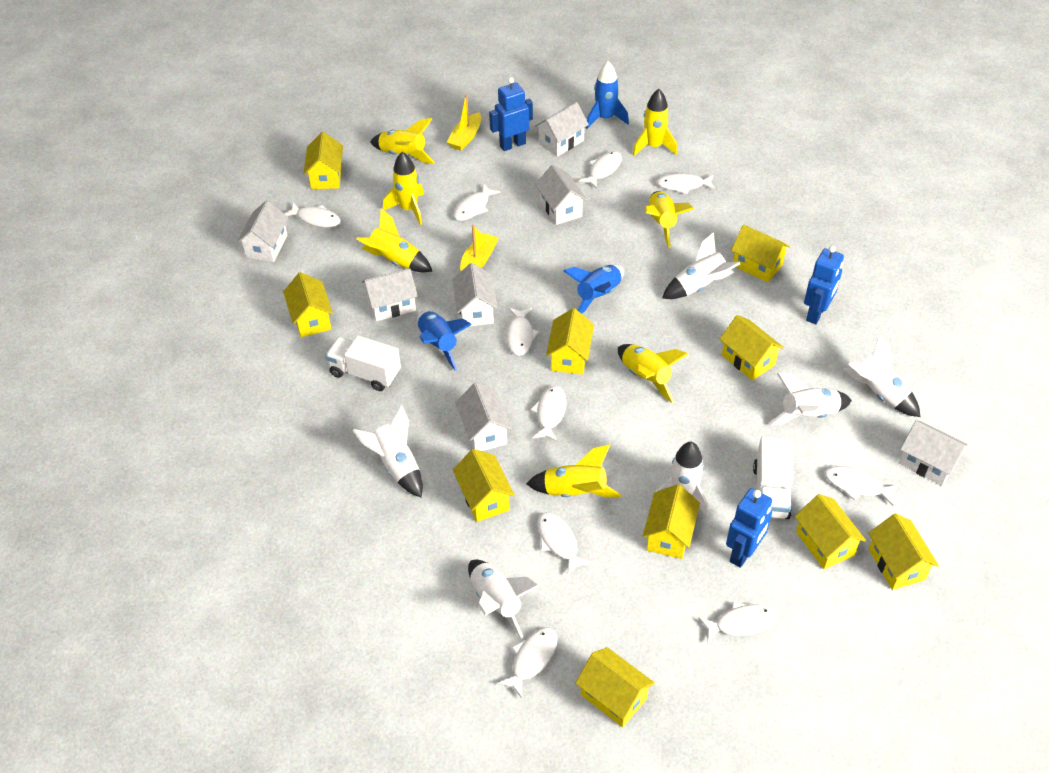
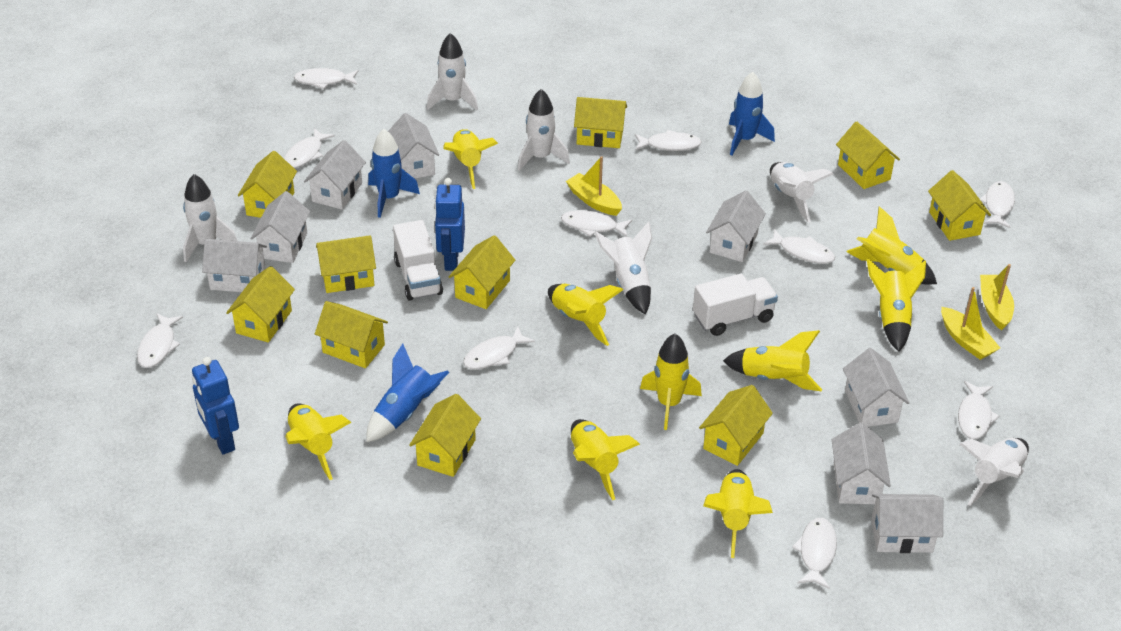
blue robot: [489,77,533,151] [726,488,772,568] [804,246,844,324] = 3 -> [192,357,239,455] [434,178,465,271] = 2
white house: [237,200,288,262] [362,268,418,321] [452,263,498,326] [455,383,512,451] [535,102,589,157] [535,165,587,225] [899,421,969,486] = 7 -> [202,239,267,292] [250,191,310,263] [304,140,366,209] [388,113,439,179] [706,190,766,262] [832,423,891,504] [843,348,909,427] [871,494,943,553] = 8
yellow boat: [447,94,481,151] [460,225,499,271] = 2 -> [566,156,622,216] [941,287,1000,360] [980,264,1014,330] = 3
yellow rocket: [356,209,433,272] [370,118,435,164] [383,152,424,225] [526,444,621,497] [618,344,688,403] [633,89,677,156] [645,191,694,248] = 7 -> [285,404,351,480] [443,129,498,189] [548,284,623,346] [571,419,640,500] [640,334,702,430] [703,469,773,558] [723,330,822,391] [847,206,937,285] [867,258,926,352] = 9

